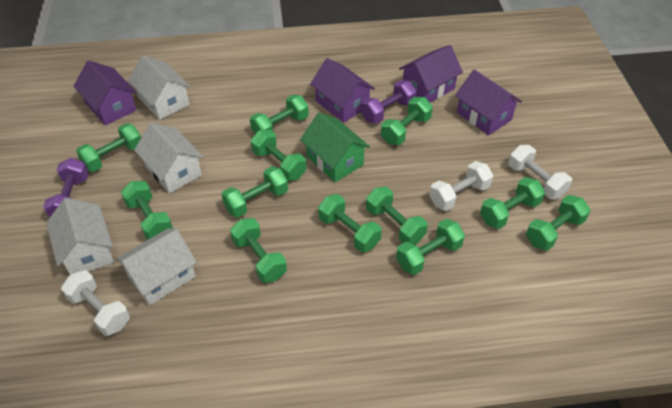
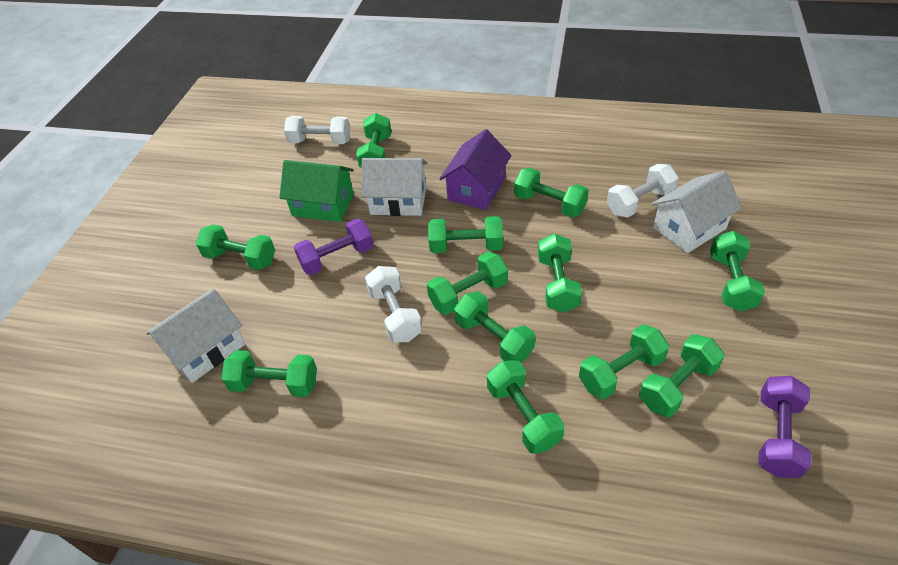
purple house: [73,60,136,126] [310,58,375,123] [399,45,463,102] [455,69,522,135] = 4 -> [439,129,512,210] = 1
white house: [46,198,114,274] [116,228,197,305] [128,55,191,120] [134,123,204,193] = 4 -> [146,289,245,383] [361,158,428,216] [652,171,742,253] = 3

